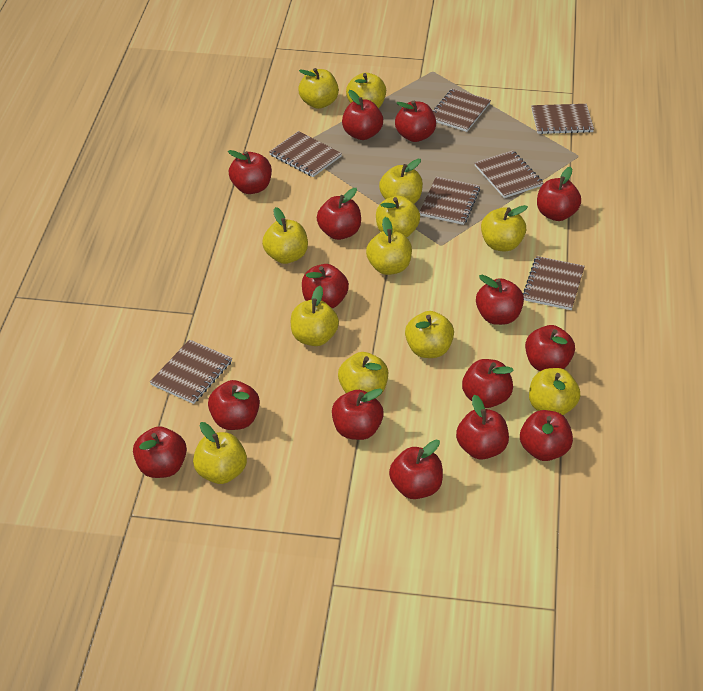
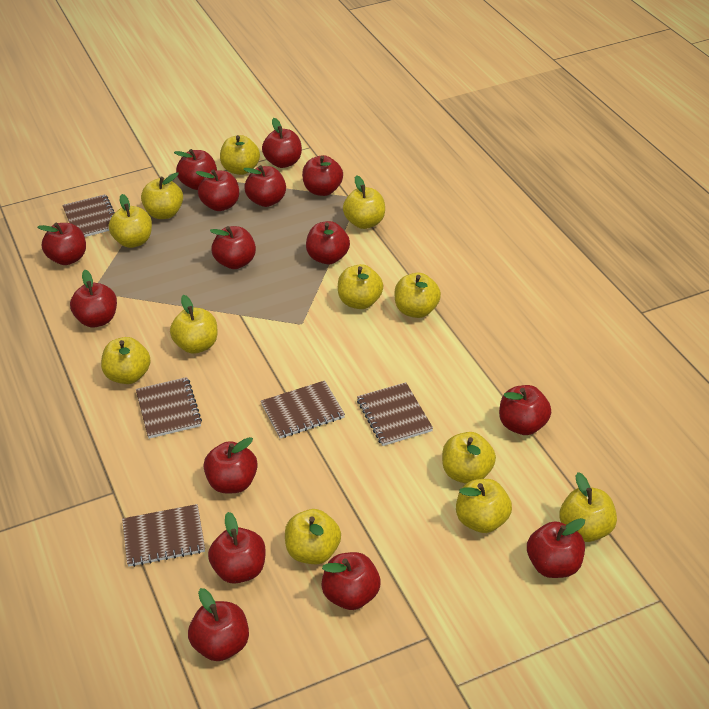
brown notebook: [150,339,232,404] [269,131,342,177] [420,177,480,225] [433,88,491,132] [474,150,544,198] [523,256,585,310] [531,104,594,134] = 7 -> [62,194,115,237] [122,504,205,567] [136,377,202,439] [261,380,345,438] [357,382,433,446] = 5

